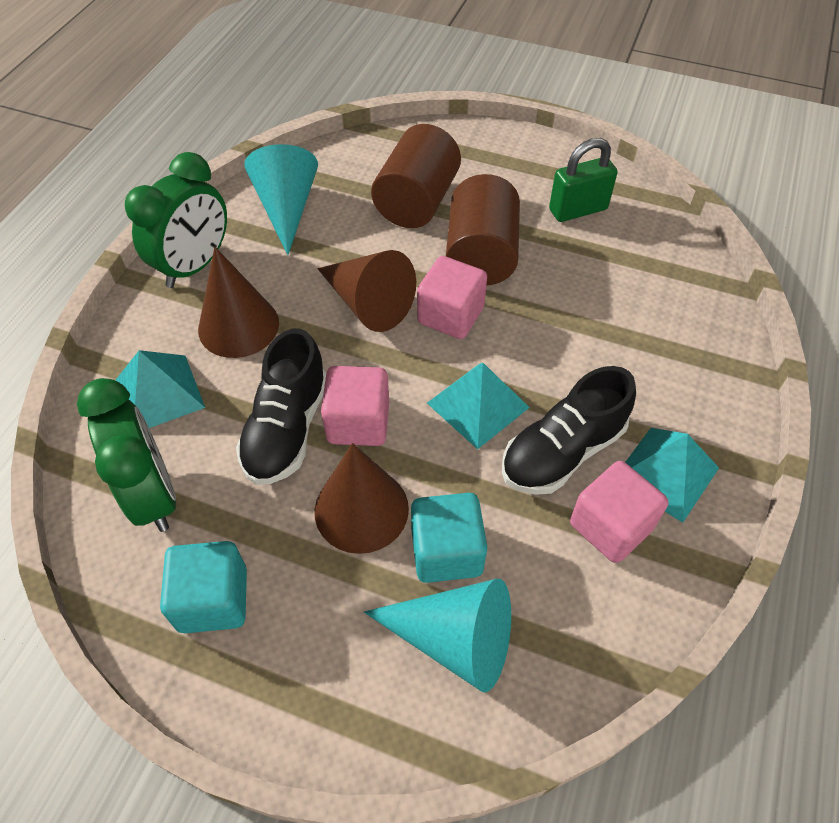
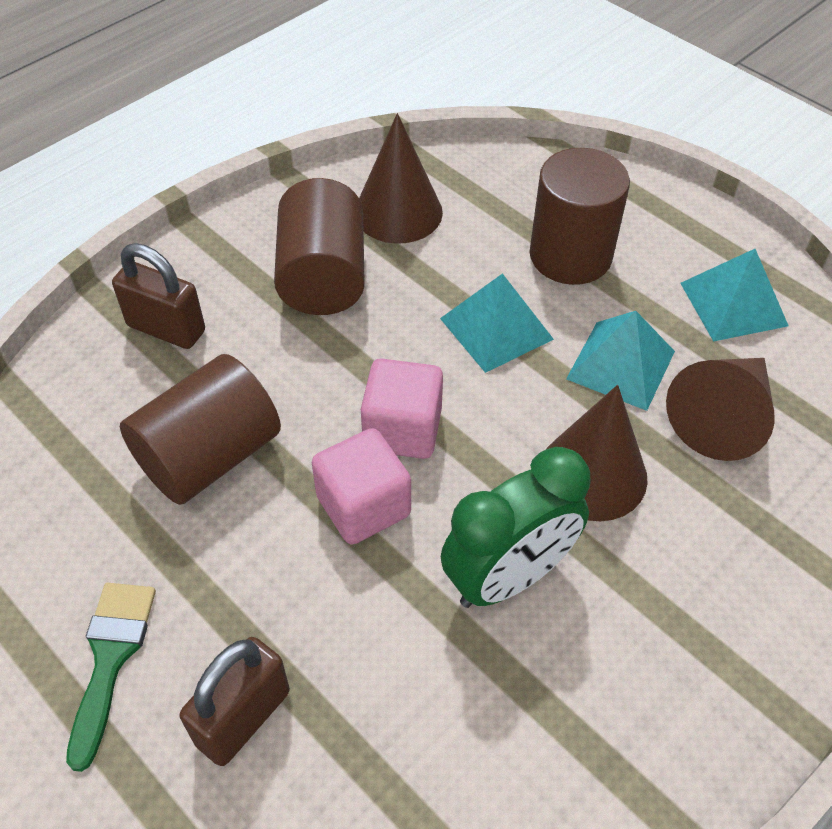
black shoe: [236,329,326,485] [502,366,636,495] = 2 -> none = 0
brown cylinder: [371,124,461,228] [446,174,520,286] = 2 -> [120,354,281,505] [274,178,365,315] [529,148,630,285] = 3
brown padlock: none = 0 -> [112,243,205,349] [179,637,290,766] = 2
green brush: none = 0 -> [66,583,156,772] = 1
green clock: [77,378,176,532] [125,152,227,288] = 2 -> [441,447,591,608] = 1
green padlock: [549,138,617,222] = 1 -> none = 0
pink cube: [321,366,389,446] [417,256,487,339] [570,461,668,563] = 3 -> [312,428,411,545] [361,358,443,459] = 2
turquoise cone: [244,144,318,255] [364,579,511,693] = 2 -> none = 0
turquoise cube: [160,541,247,633] [411,493,487,583] = 2 -> none = 0

